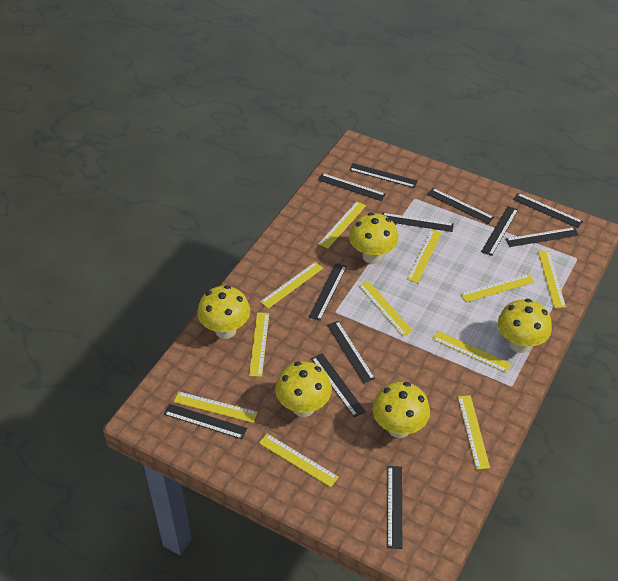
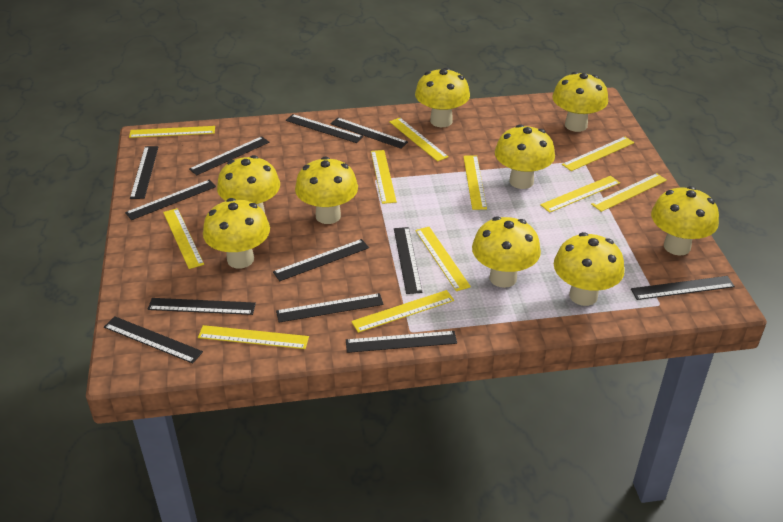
yellow mushroom: [197,285,250,339] [275,361,332,417] [349,212,399,264] [372,382,430,438] [498,299,552,353] = 5 -> [203,198,270,268] [217,155,280,213] [295,156,358,224] [415,68,470,127] [472,216,541,288] [495,124,555,189] [552,72,608,132] [554,232,625,306] [651,186,719,256] = 9

